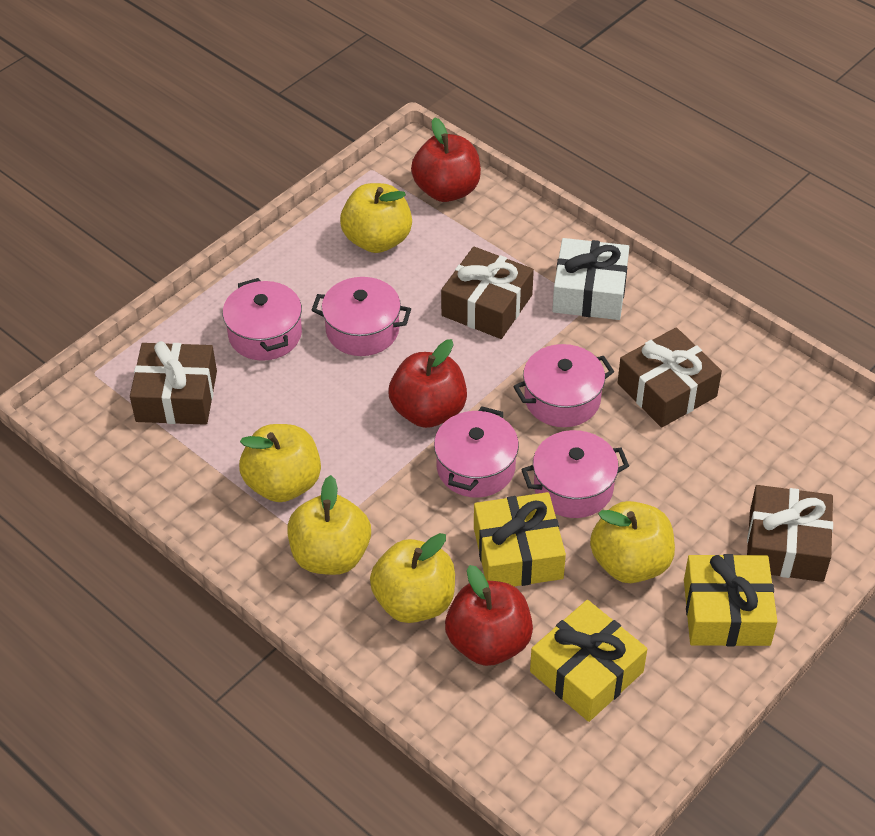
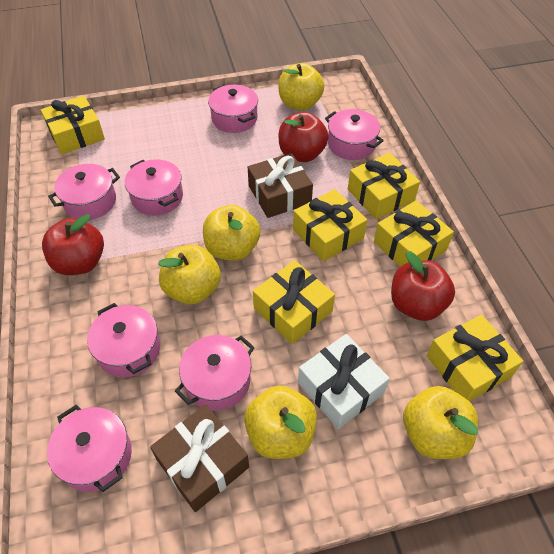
brown gift: [130,341,217,425] [441,247,534,339] [618,327,722,428] [747,485,833,582] = 4 -> [150,405,249,512] [248,153,313,218] = 2
pink pot: [223,278,302,361] [312,277,411,356] [434,406,519,498] [513,344,614,427] [521,430,629,518] = 5 -> [47,405,132,492] [48,164,120,220] [87,303,160,377] [125,159,183,216] [175,335,255,411] [208,84,258,133] [325,109,384,160] = 7
yellow gift: [474,492,566,586] [530,600,647,722] [684,554,777,646] = 3 -> [41,96,105,154] [253,260,335,344] [293,189,367,262] [348,153,420,219] [374,200,454,267] [427,315,523,402] = 6

